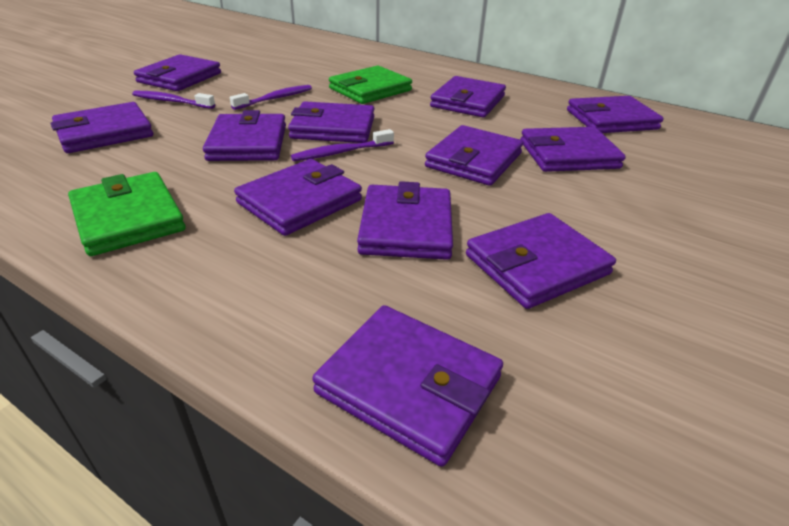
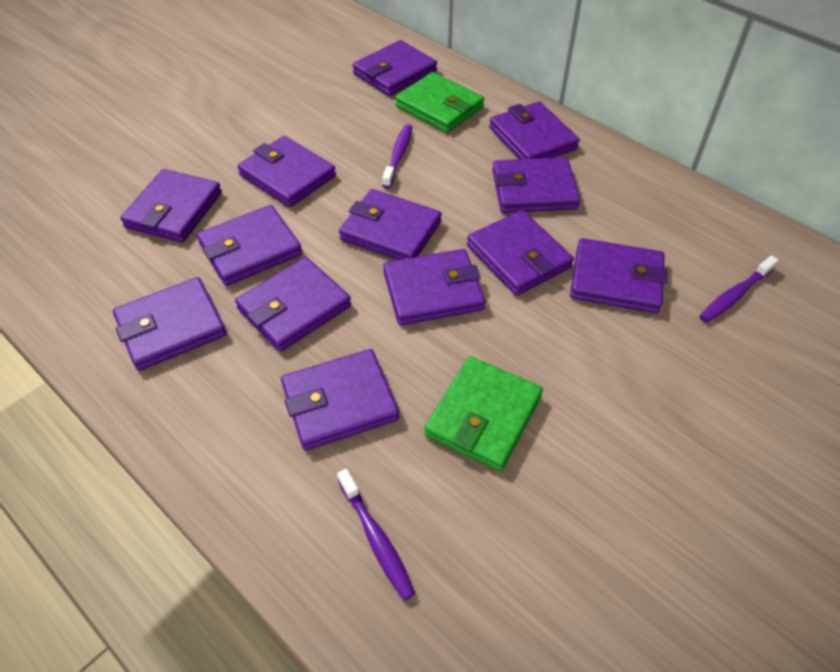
purple wallet: [51,102,153,153] [134,54,221,91] [203,110,286,161] [234,159,362,236] [288,101,374,143] [312,305,503,467] [357,181,453,260] [425,125,523,186] [430,76,506,117] [466,213,616,309] [520,127,626,172] [567,96,664,133] = 12 -> [113,277,227,371] [120,169,222,243] [197,205,302,286] [235,257,351,352] [237,136,336,207] [281,349,399,451] [339,189,442,260] [352,40,437,96] [383,249,485,325] [467,210,574,296] [489,101,580,159] [492,157,580,213] [570,238,668,313] = 13

